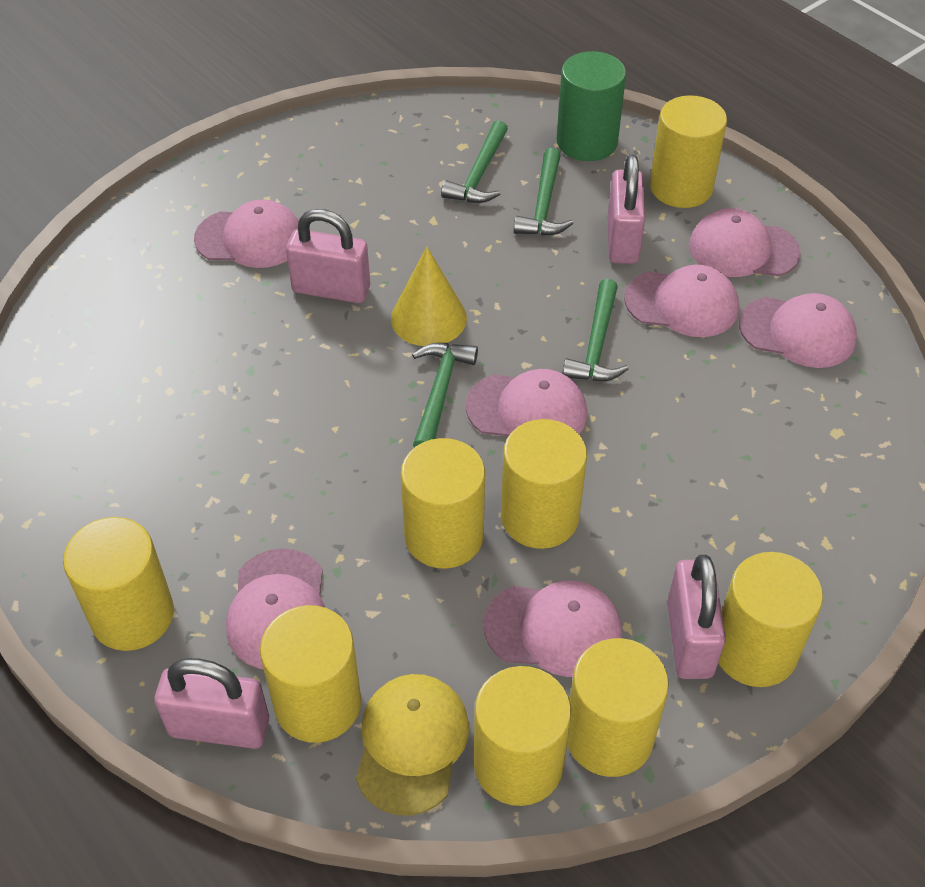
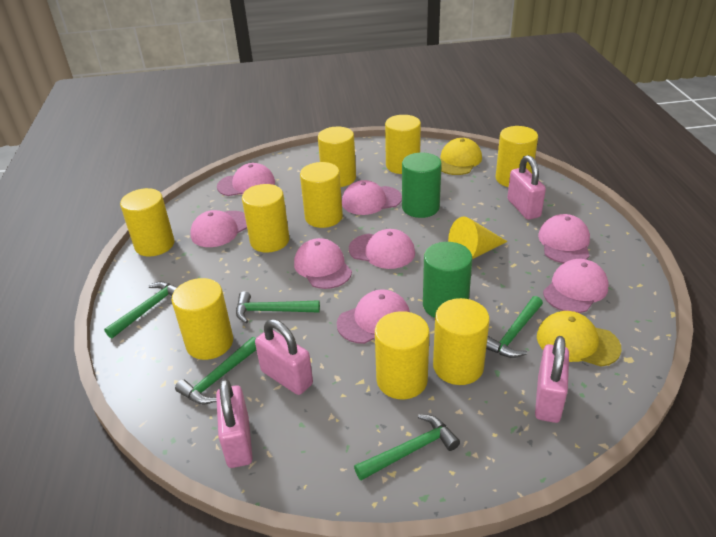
green cylinder: [557,51,626,161] = 1 -> [402,152,442,218] [423,242,472,318] = 2
green hammer: [412,343,478,447] [441,120,508,203] [514,148,573,236] [562,279,628,381] = 4 -> [104,282,177,338] [175,337,256,405] [236,291,320,323] [354,414,460,480] [486,296,543,358] = 5
pink cap: [194,200,299,268] [226,548,326,669] [466,369,587,436] [484,580,622,677] [625,265,739,337] [689,208,801,277] [739,293,857,368] = 7 -> [190,210,247,247] [217,163,275,196] [294,238,352,289] [337,289,410,344] [342,180,402,215] [349,229,415,269] [538,214,590,263] [543,259,609,313] = 8
yellow cap: [356,674,469,816] = 1 -> [440,138,482,175] [537,311,621,367] = 2
yellow cylinder: [63,517,174,651] [260,605,361,743] [400,438,485,569] [474,666,571,806] [501,419,587,549] [567,638,669,777] [650,95,727,208] [719,552,823,687] = 8 -> [120,188,174,257] [171,278,233,360] [242,184,289,253] [300,162,343,228] [318,127,356,187] [375,311,429,399] [385,115,421,174] [433,298,490,385] [496,126,538,187] = 9

